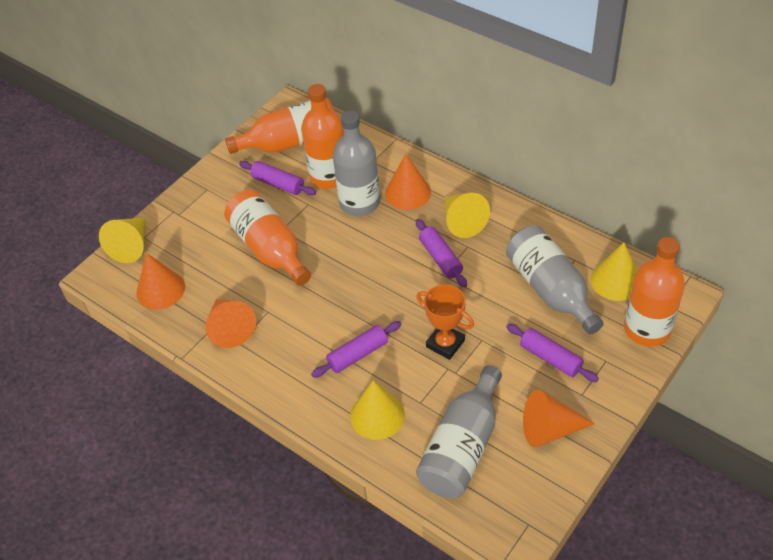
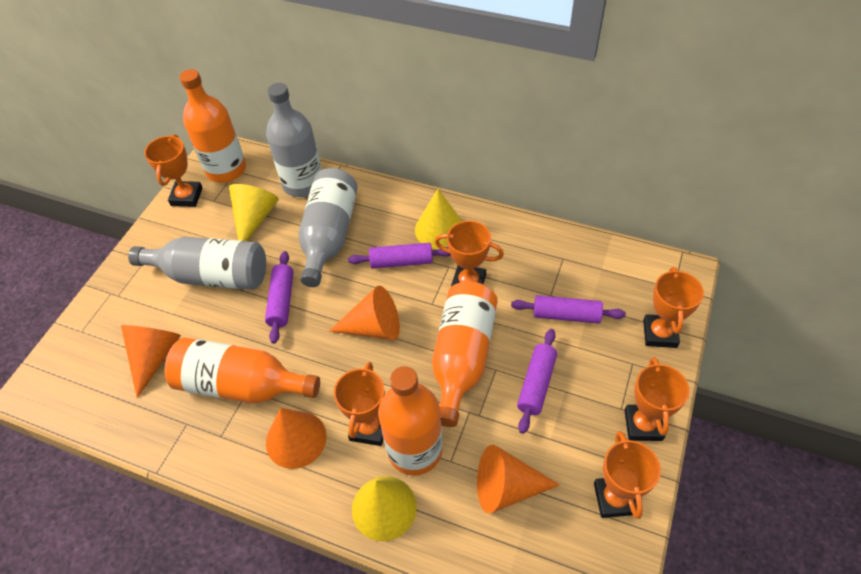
orange trophy: [416,284,474,360] = 1 -> [144,134,203,207] [334,362,385,446] [435,221,504,286] [594,431,661,519] [624,357,689,441] [643,267,704,348] = 6
yellow cone: [99,218,146,263] [350,381,405,440] [445,193,490,238] [591,242,637,301] = 4 -> [229,184,279,241] [352,476,417,541] [415,189,462,249] = 3

